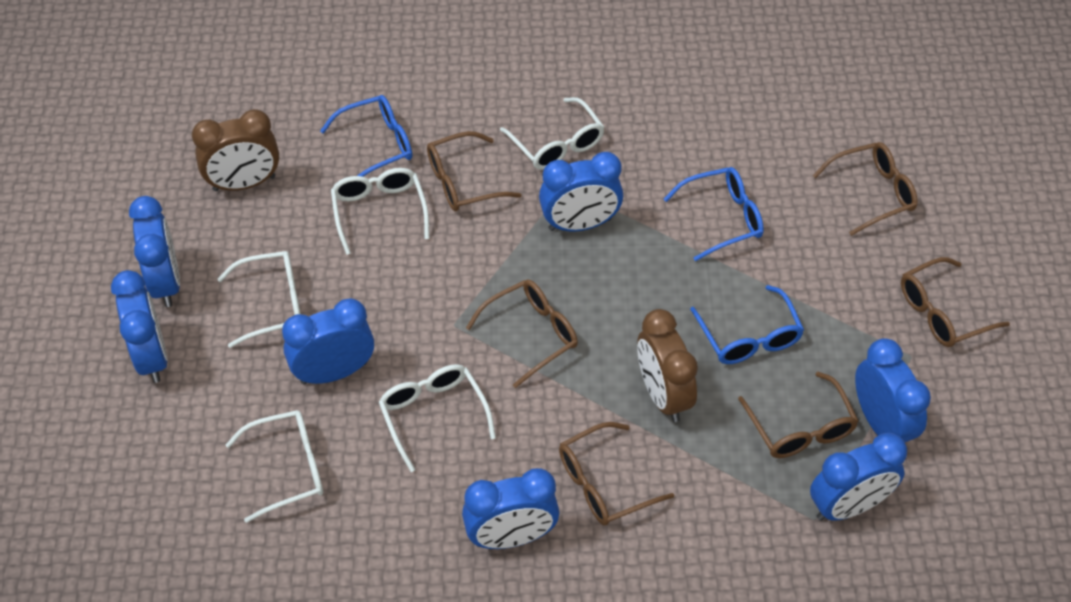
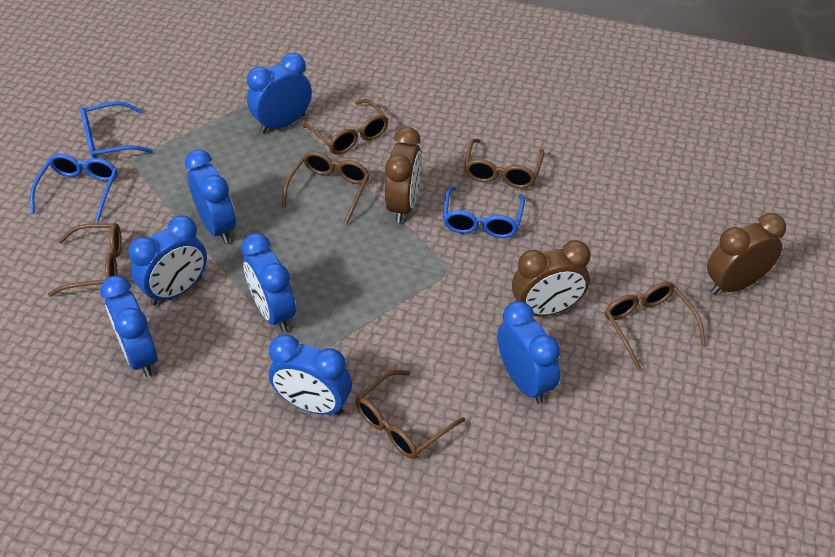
brown clock: [192,109,279,191] [637,309,698,422] = 2 -> [385,127,422,223] [512,240,590,316] [707,213,786,295] = 3
white glasses: [218,251,301,348] [226,410,323,523] [331,168,429,255] [379,364,496,472] [500,97,605,170] = 5 -> none = 0

